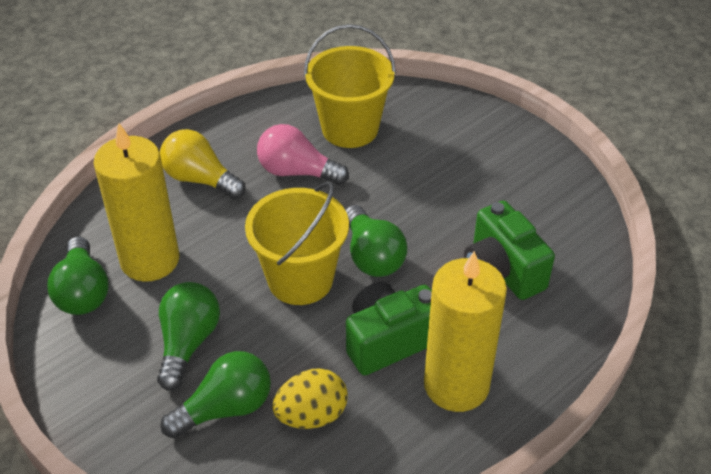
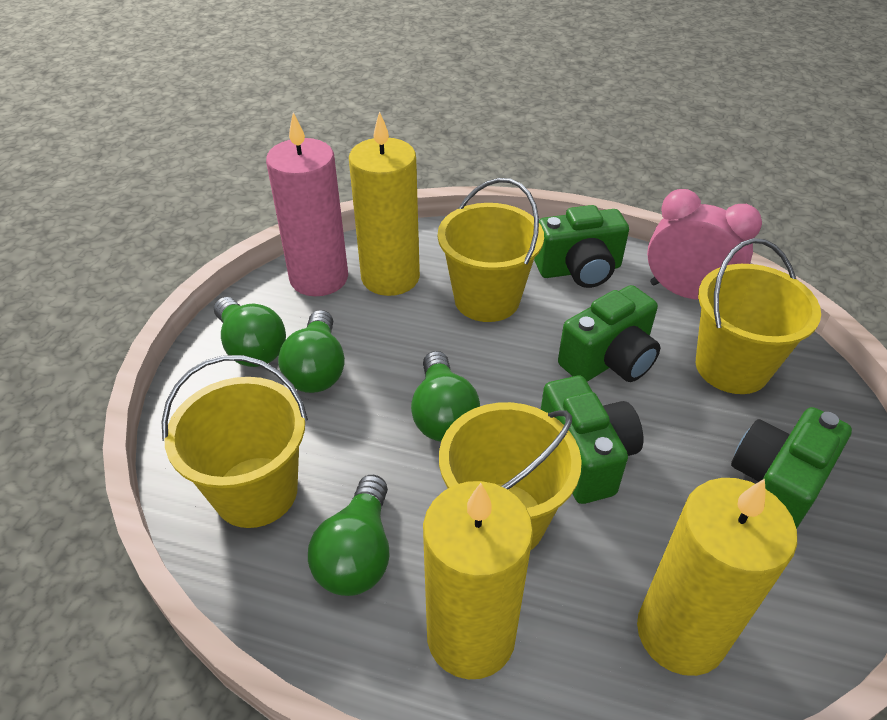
green camera: [346,282,432,375] [464,201,555,300] = 2 -> [534,205,629,288] [541,376,643,504] [558,285,660,382] [731,407,852,529] = 4
pink candle: none = 0 -> [266,112,348,296] = 1
pink clock: none = 0 -> [647,189,762,300] = 1
pink light bulb: [257,124,349,185] = 1 -> none = 0
yellow bucket: [245,182,349,305] [304,24,396,148] = 2 -> [162,355,308,528] [438,178,544,322] [439,402,582,551] [696,238,821,394] = 4
yellow candle: [94,123,180,282] [424,251,507,412] = 2 -> [349,111,420,296] [423,481,533,679] [637,478,797,676] = 3
yellow egg: [272,368,348,429] = 1 -> none = 0
yellow light bulb: [160,129,246,199] = 1 -> none = 0

